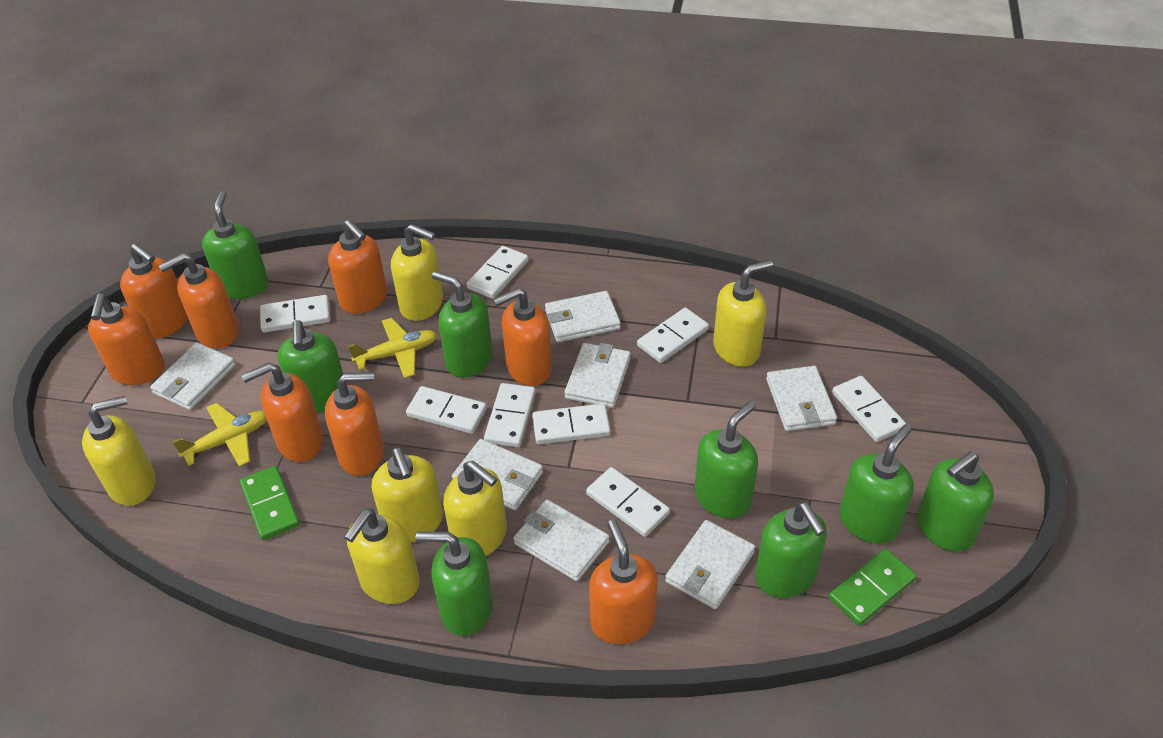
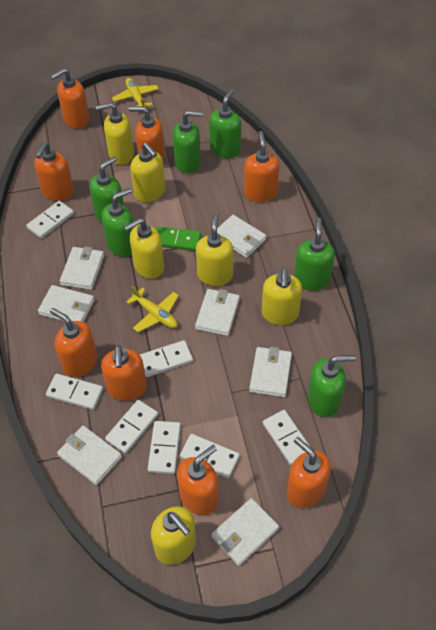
green domino: [240,466,300,540] [829,549,917,626] = 2 -> [156,226,201,251] = 1
green soap dispenser: [202,191,269,299] [278,320,343,413] [416,532,493,636] [432,271,493,378] [694,401,758,518] [755,502,827,598] [839,424,914,544] [917,452,994,552] = 8 -> [89,156,124,223] [101,188,133,257] [173,111,203,174] [209,89,241,158] [294,218,335,291] [308,355,355,417] = 6
white domino: [260,295,330,332] [406,386,487,434] [467,246,529,299] [484,383,536,447] [532,403,611,444] [586,467,670,537] [637,308,709,363] [832,376,906,442] = 8 -> [26,201,74,239] [46,374,103,410] [105,400,158,454] [140,340,193,377] [148,421,181,474] [180,434,240,478] [263,410,310,465] = 7

